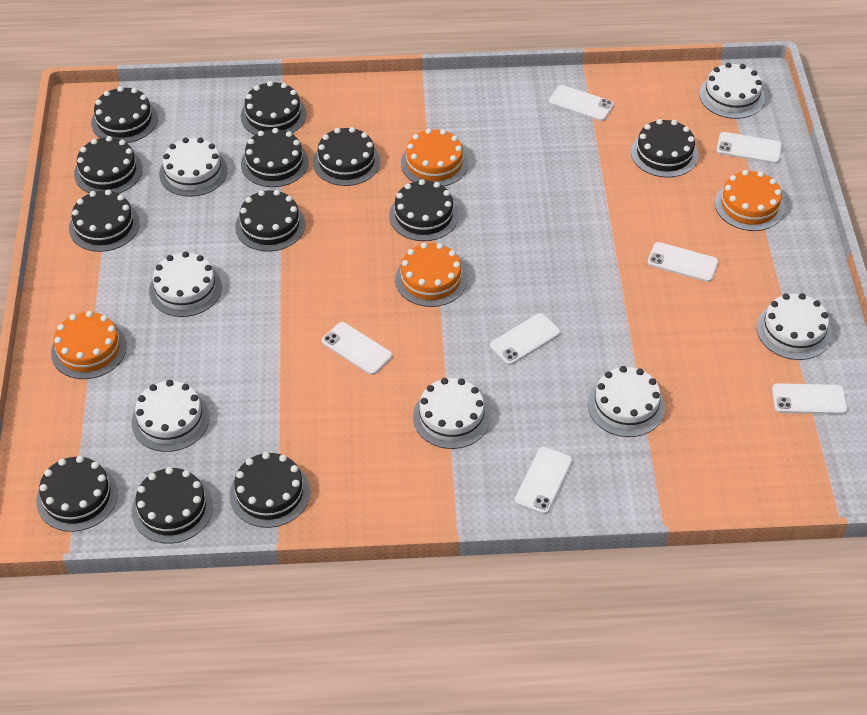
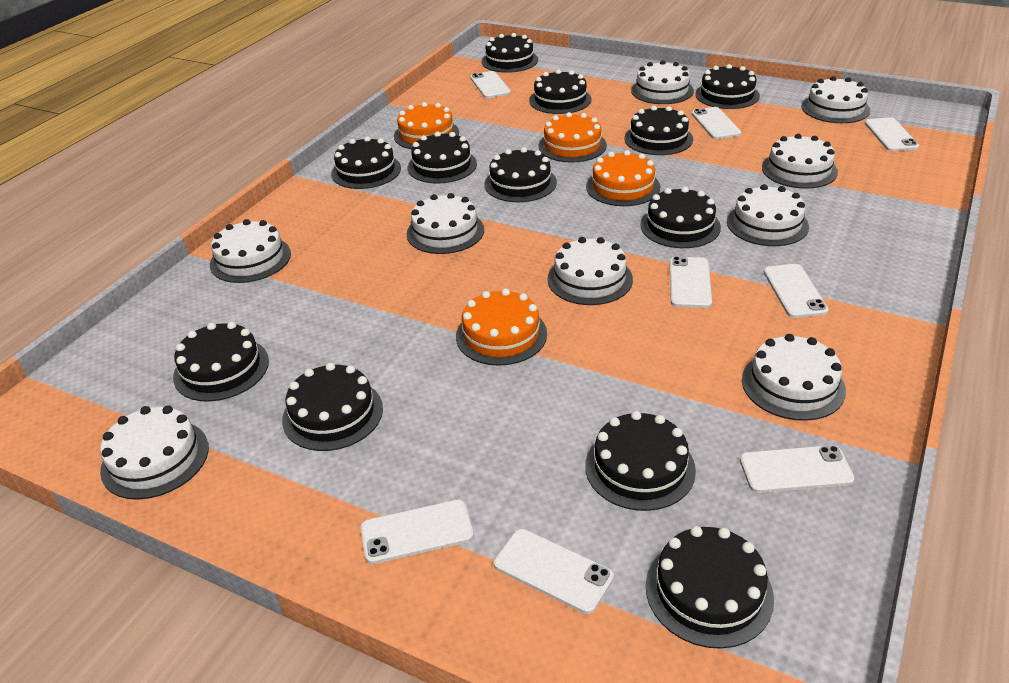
white cake: [131,380,210,452] [149,251,222,317] [159,138,228,197] [413,378,490,449] [588,366,665,437] [699,63,765,119] [757,293,832,360] = 7 -> [100,406,209,500] [210,219,291,283] [406,193,484,254] [547,237,633,305] [631,60,694,104] [727,184,809,246] [742,334,846,421] [762,134,838,189] [802,76,870,123] = 9
white phone: [322,322,393,375] [490,313,561,365] [515,447,573,514] [549,85,614,121] [647,242,719,282] [716,132,782,164] [772,383,847,414] = 7 -> [361,500,474,564] [470,71,511,98] [494,529,614,614] [670,256,712,308] [691,107,741,139] [740,445,855,493] [764,264,829,318] [865,117,919,151] = 8

